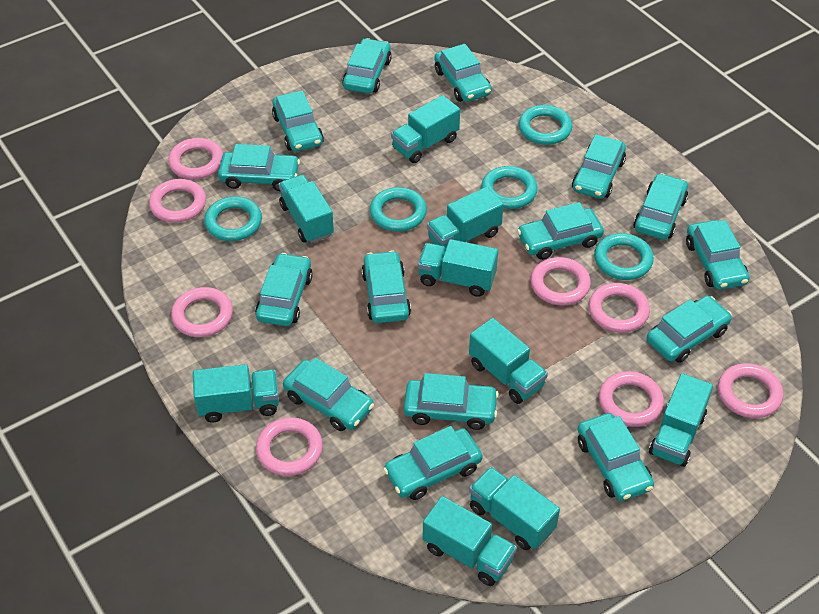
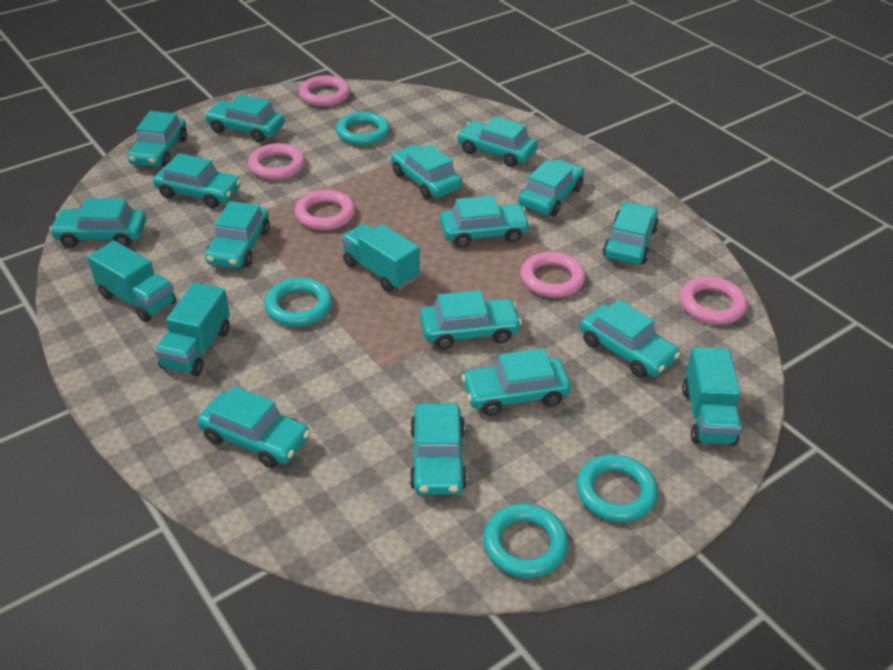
pink ring: [149,179,206,223] [168,138,223,179] [171,287,233,337] [256,417,323,476] [531,257,591,306] [589,283,650,333] [599,371,664,427] [718,363,783,418] = 8 -> [248,143,305,180] [295,190,355,230] [299,75,350,107] [521,252,585,298] [680,276,747,324] = 5
turquoise ring: [204,196,262,241] [370,187,427,232] [481,166,538,209] [519,105,572,145] [594,233,654,280] = 5 -> [265,278,332,326] [336,112,390,146] [483,504,568,578] [576,454,658,522] = 4
turquoise truck: [193,364,279,423] [279,175,334,243] [391,95,460,163] [418,239,498,297] [423,496,517,586] [427,187,504,248] [469,318,548,404] [469,467,560,550] [649,373,713,467] = 9 -> [88,241,176,322] [155,283,230,376] [341,224,420,292] [682,347,742,446] = 4

